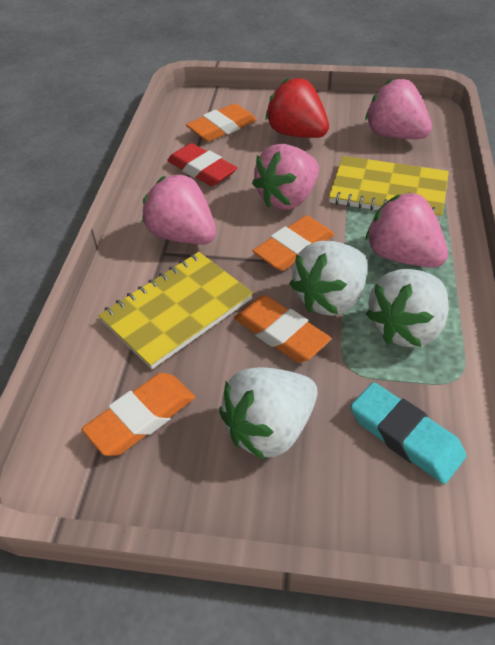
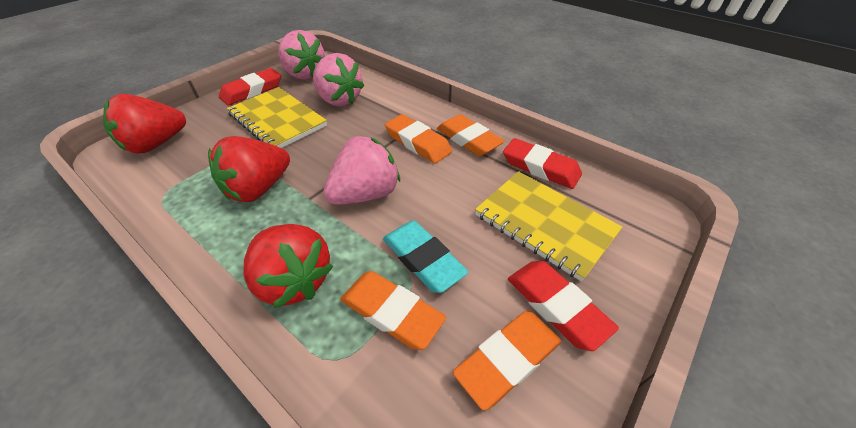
pink strawberry: [142,174,216,244] [252,144,319,210] [365,78,432,139] [366,192,448,268] = 4 -> [278,30,325,80] [313,53,364,106] [323,136,400,205] = 3
red eraser: [167,143,237,186] = 1 -> [219,68,281,105] [503,138,582,189] [508,261,619,351] = 3
red strawberry: [265,78,329,138] = 1 -> [103,94,186,154] [208,136,290,202] [244,224,333,308] = 3
white strawberry: [219,367,318,460] [289,241,367,316] [366,269,449,347] = 3 -> none = 0

